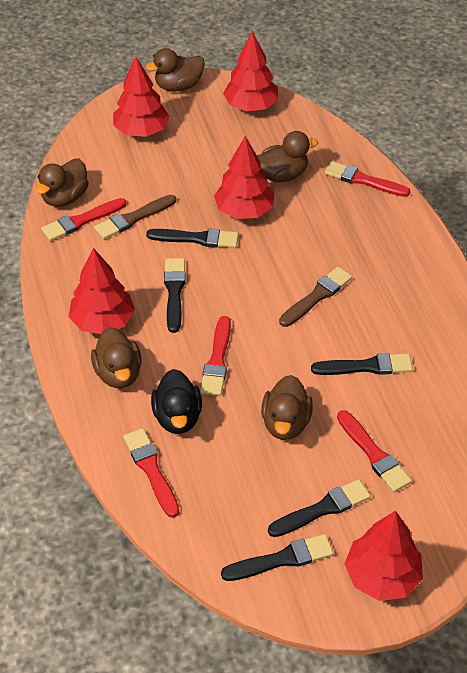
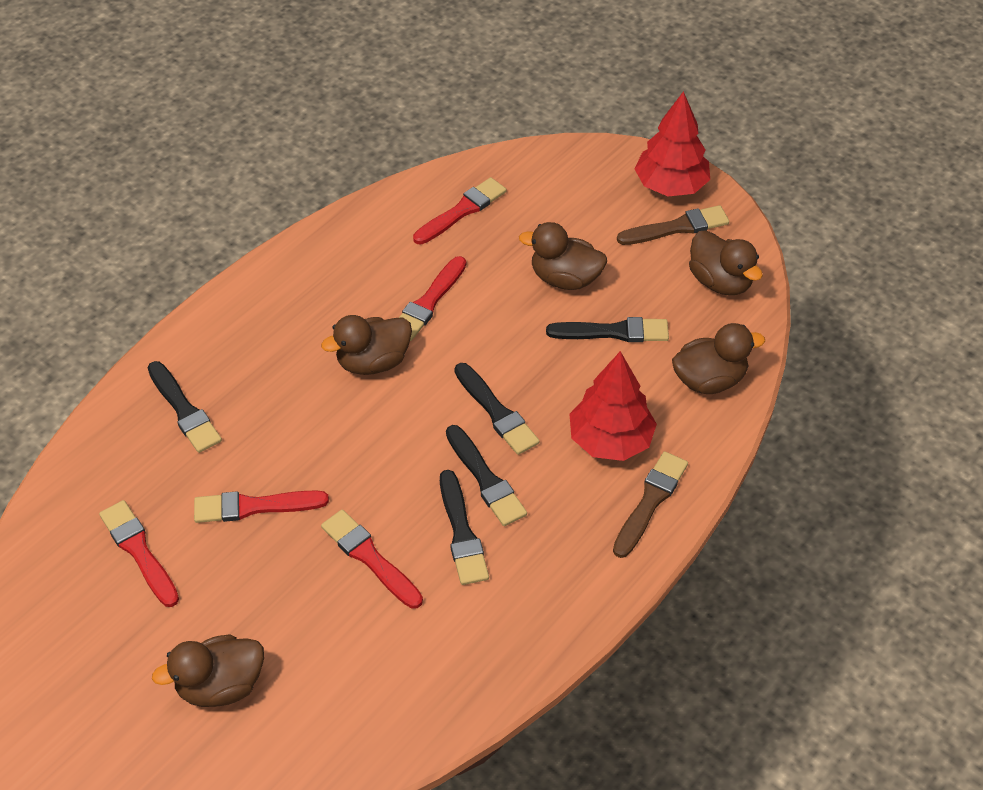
black duck: [151,369,202,434] = 1 -> none = 0
red tree: [69,248,135,334] [113,56,170,137] [214,136,274,219] [223,31,278,111] [345,511,423,601] = 5 -> [570,351,657,461] [634,91,710,196] = 2

